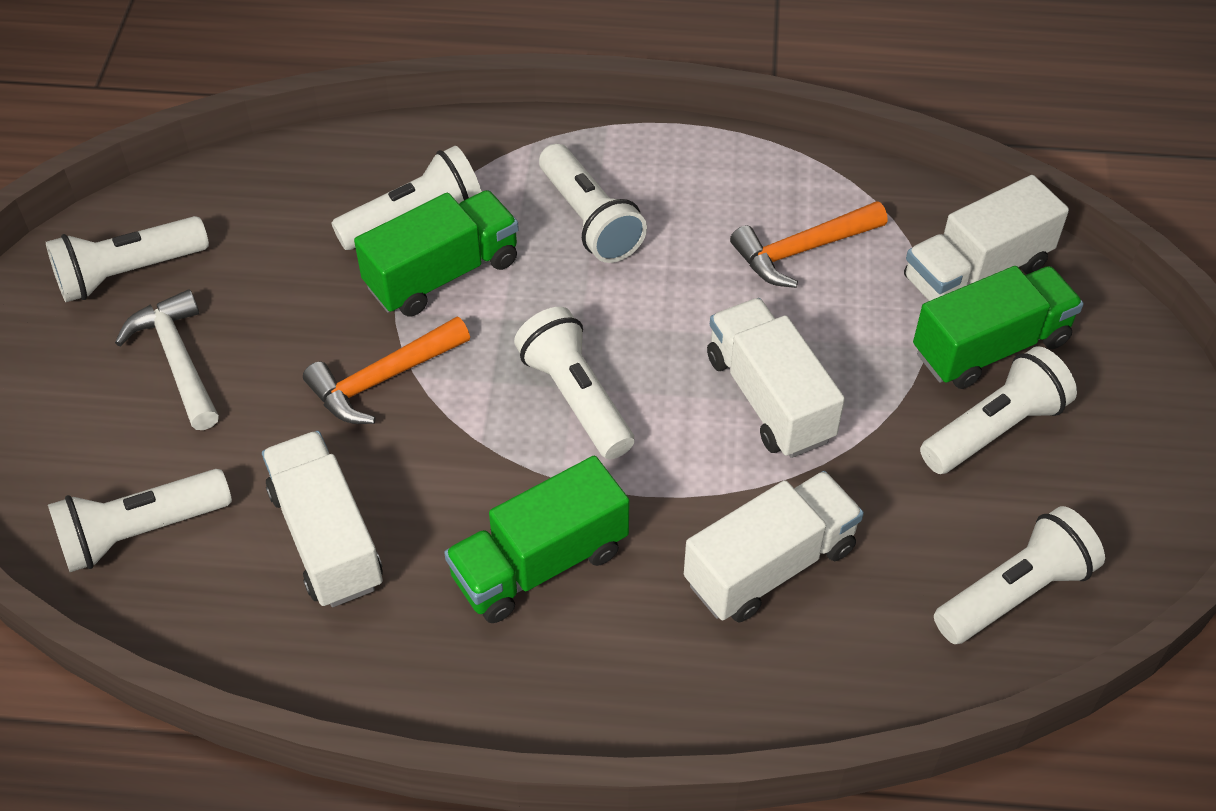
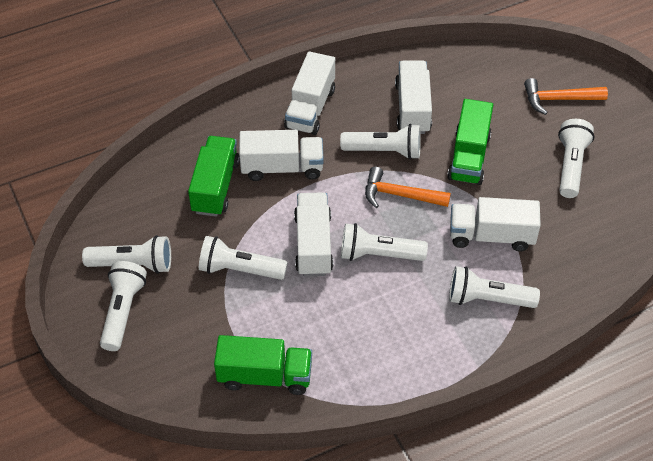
white hammer: [115,289,219,430] = 1 -> none = 0
white truck: [262,431,383,607] [684,471,864,623] [707,298,845,458] [904,175,1069,301] = 4 -> [239,130,324,181] [284,51,335,135] [294,192,333,276] [395,61,432,134] [450,197,541,252] = 5

